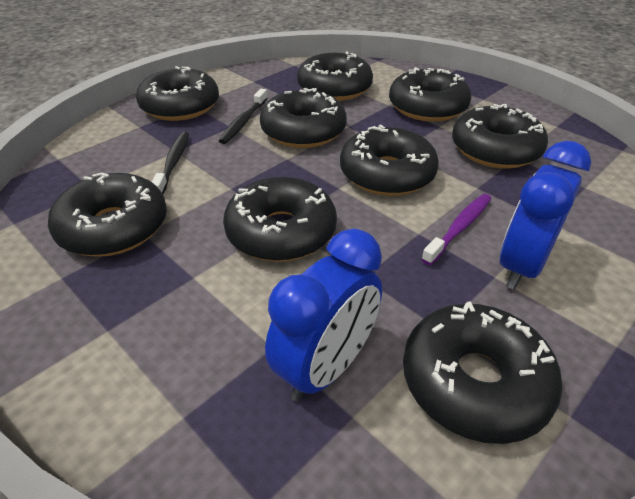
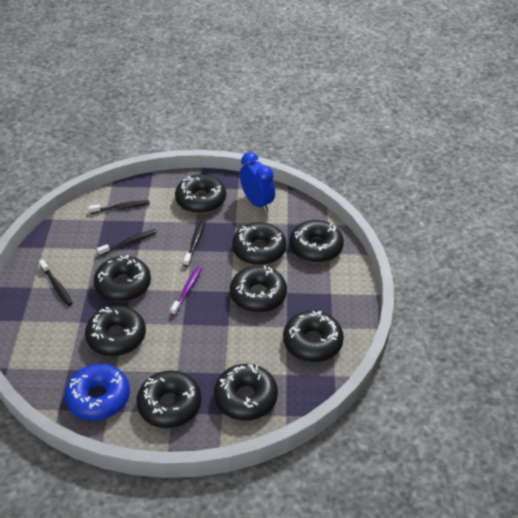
black toothbrush: [152,132,189,194] [219,89,268,144] = 2 -> [39,260,73,306] [89,200,150,214] [97,229,157,256] [184,221,205,267] = 4
blue clock: [265,229,382,402] [500,141,591,290] = 2 -> [240,152,275,212] = 1
blue donut: none = 0 -> [65,364,130,421] = 1

